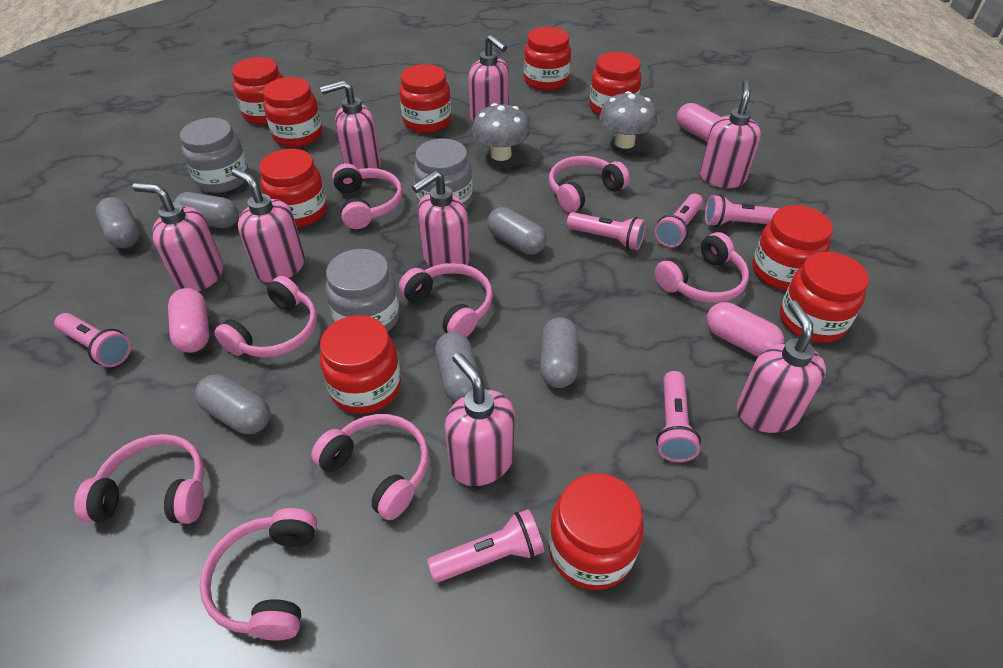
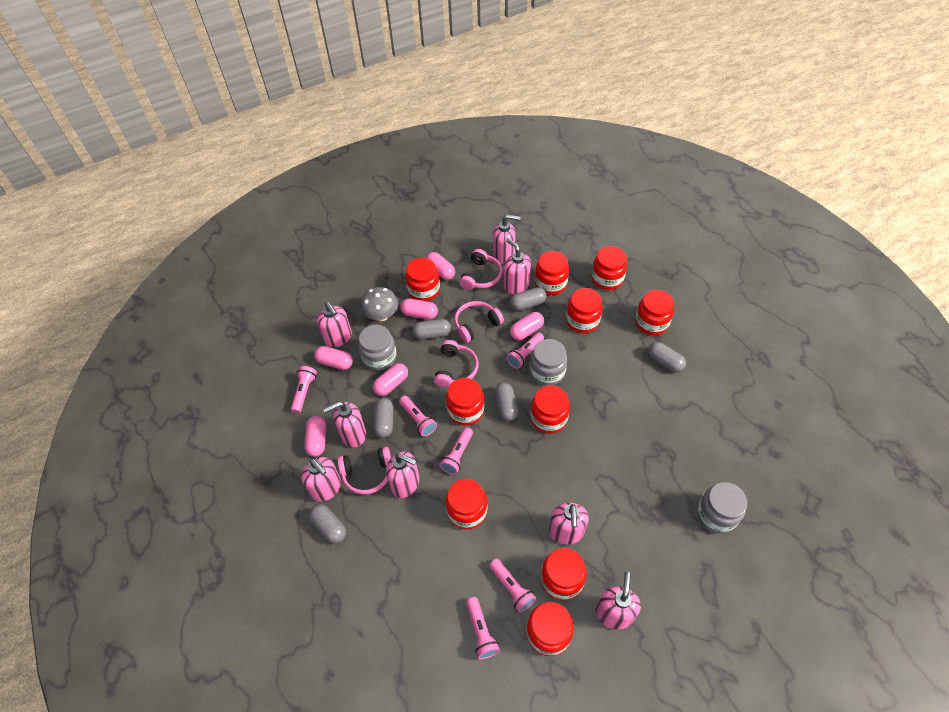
grey mushroom: [472,103,530,161] [599,91,657,149] = 2 -> [361,287,398,321] = 1
pink capsule: [168,288,209,353] [677,103,721,142] [706,302,784,356] = 3 -> [305,416,326,457] [314,346,353,370] [373,363,408,396] [400,299,438,320] [426,252,455,280] [510,312,544,340] = 6
pink headphones: [74,434,205,524] [200,508,317,641] [214,276,317,358] [311,414,429,520] [332,163,403,229] [399,263,493,337] [549,156,630,213] [655,232,749,303] = 8 -> [338,447,391,495] [434,340,479,387] [454,301,504,343] [459,249,502,290] = 4

